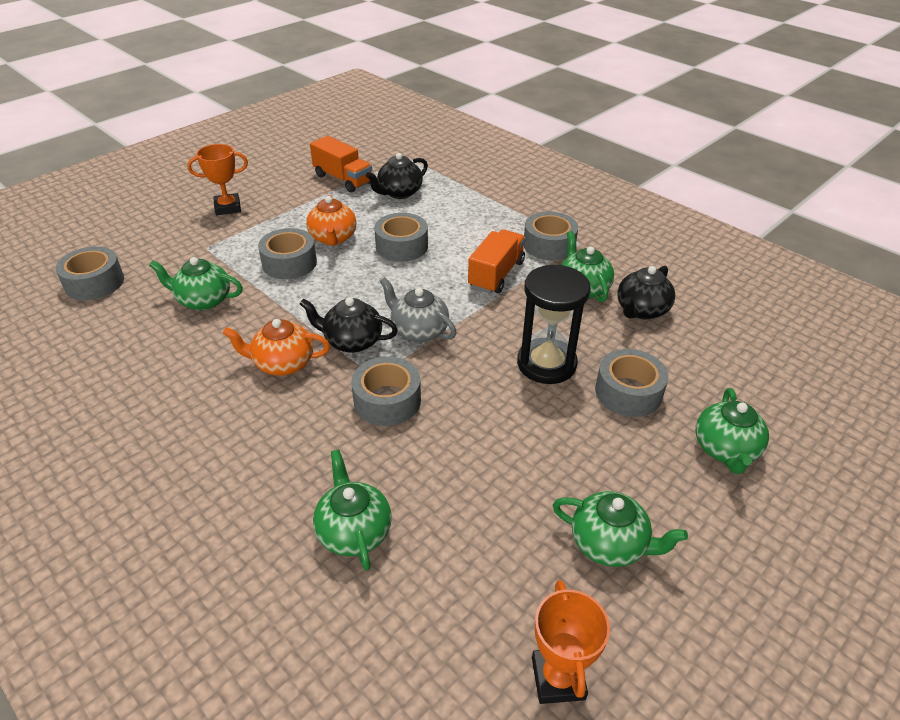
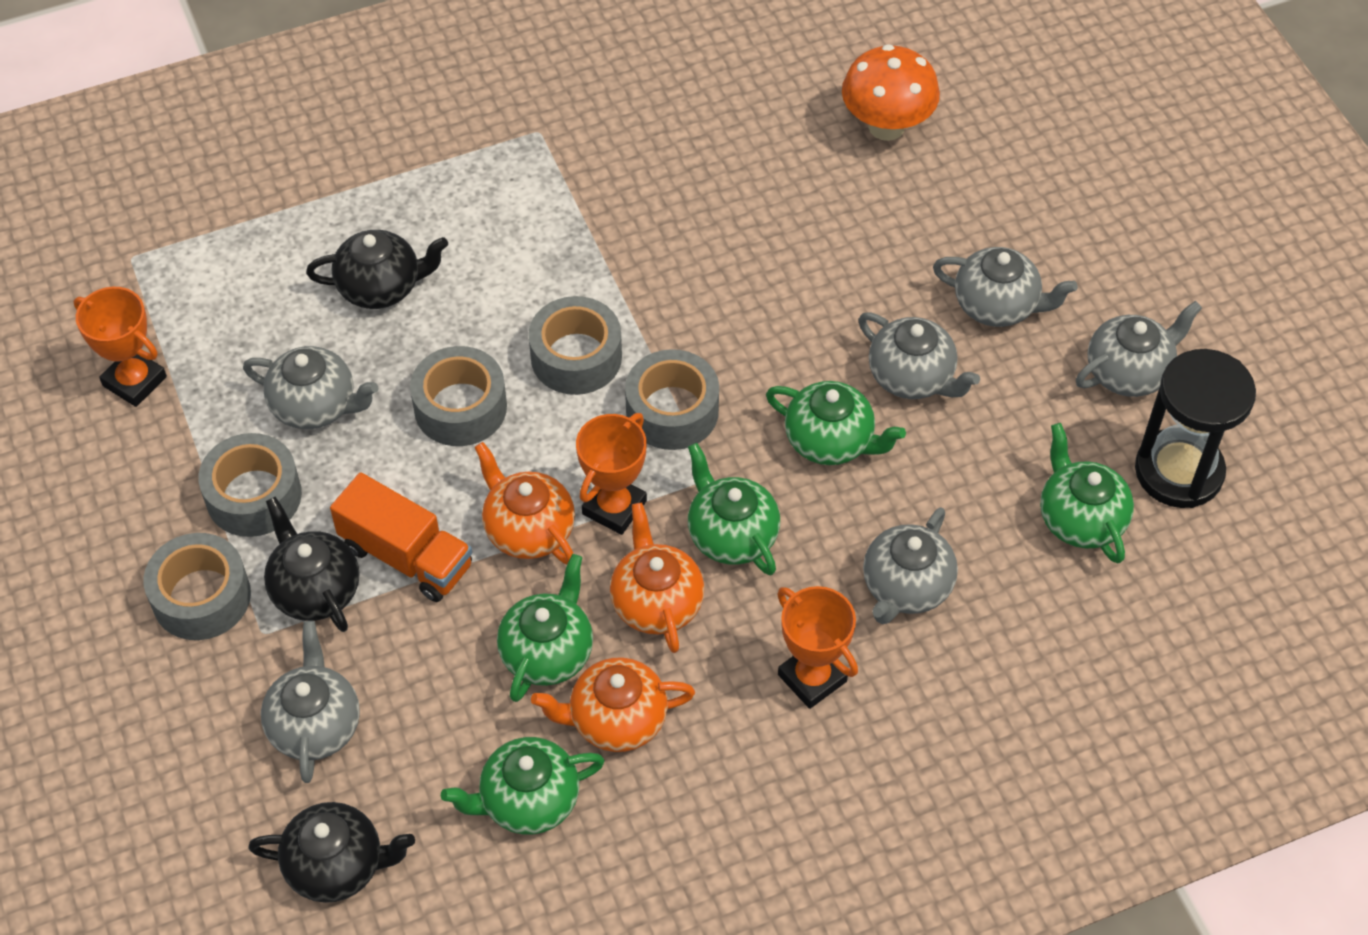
grey tape: [55,246,124,300] [258,228,317,279] [351,356,421,426] [374,213,428,262] [524,211,578,260] [595,349,668,417] = 6 -> [143,533,251,640] [199,433,302,537] [410,346,507,446] [528,296,622,395] [625,349,719,450] = 5
grey teapot: [380,277,456,343] = 1 -> [243,346,378,429] [261,621,360,783] [858,312,980,399] [863,507,958,624] [933,247,1078,327] [1076,301,1202,397] = 6
orange mushroom: none = 0 -> [842,44,940,141] = 1
orange teapot: [223,319,330,376] [306,195,357,246] = 2 -> [475,442,575,564] [531,657,695,752] [610,503,705,653] = 3
orange trophy: [187,144,248,215] [532,580,610,704] = 2 -> [74,287,167,407] [576,413,647,535] [777,586,858,709] = 3
orange truck: [310,136,372,193] [468,229,526,294] = 2 -> [330,472,472,602] = 1

